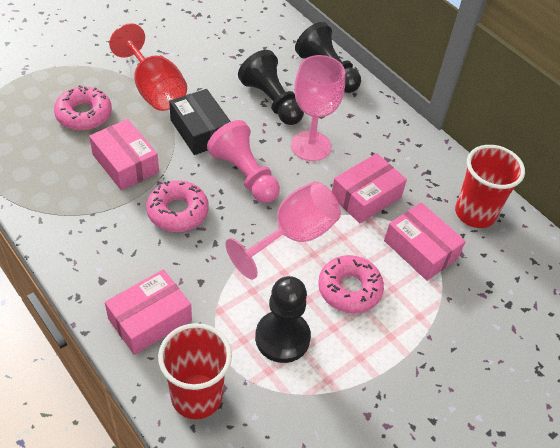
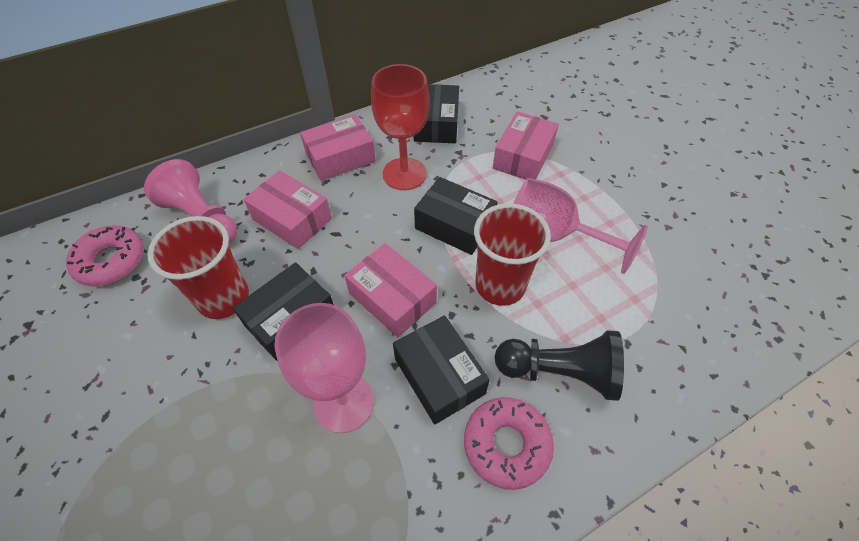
black box: [169,89,231,155] = 1 -> [233,262,334,361] [393,315,490,425] [414,84,459,143] [414,177,498,255] = 4
black pawn: [238,50,304,125] [255,276,311,363] [295,22,361,93] = 3 -> [495,330,624,401] = 1
pink donut: [54,85,112,130] [146,180,209,232] [318,255,384,313] = 3 -> [66,225,144,286] [464,397,554,490] = 2

